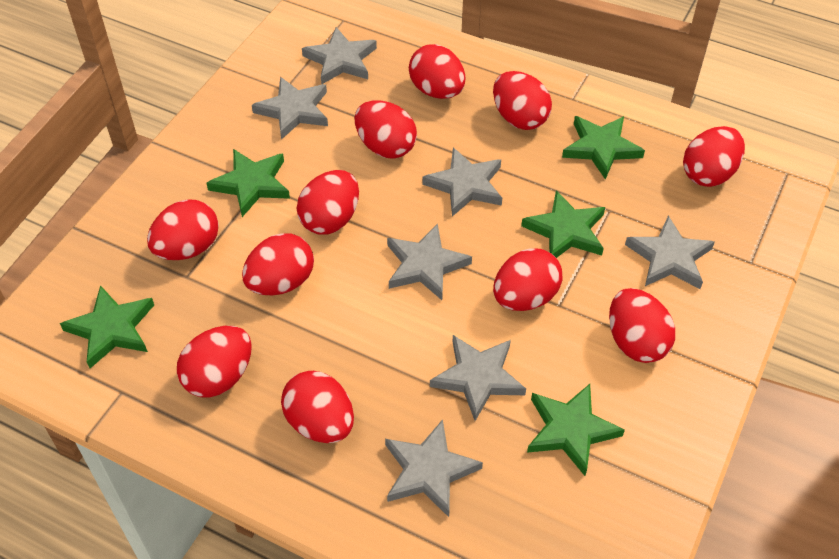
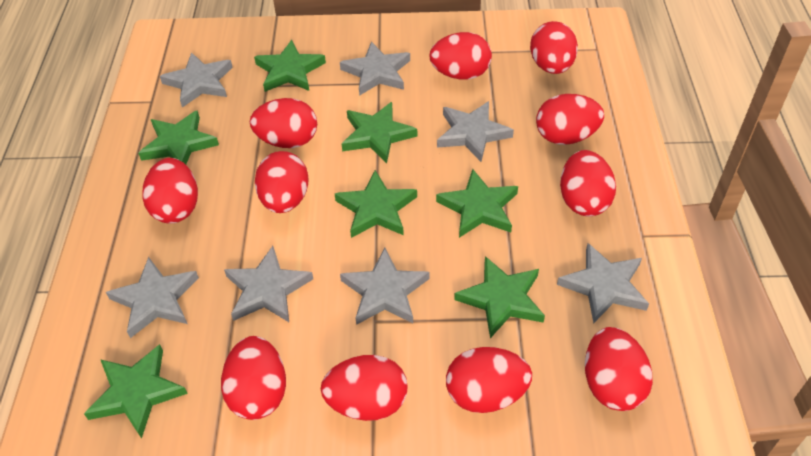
green star: [60,285,154,368] [206,149,290,217] [521,190,605,258] [527,384,625,476] [562,116,645,180] = 5 -> [84,344,188,439] [138,110,219,164] [254,40,326,92] [335,170,417,238] [342,102,417,163] [436,169,518,238] [454,256,545,338] = 7

